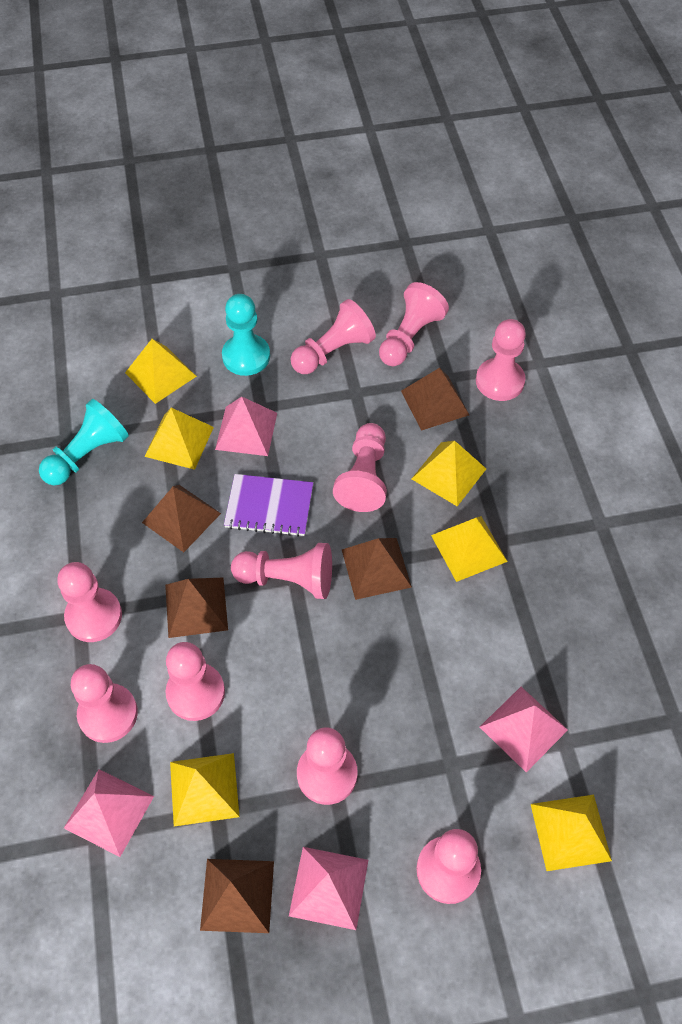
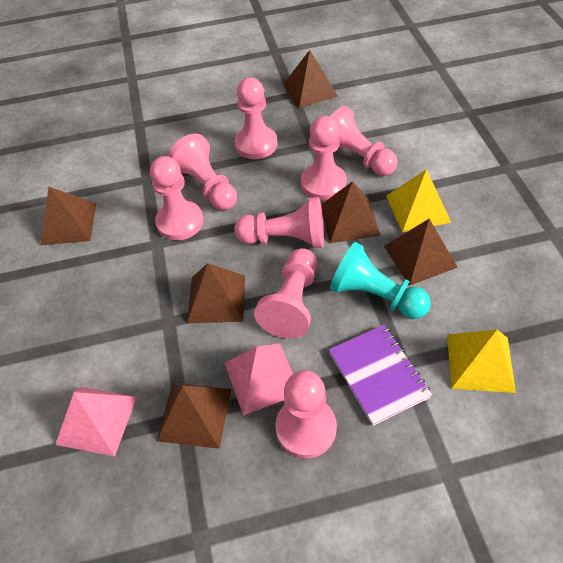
brown pyramid: [142,485,221,552] [165,578,228,638] [200,859,274,933] [342,538,412,600] [401,368,469,431] = 5 -> [40,187,96,245] [157,383,231,449] [187,263,245,323] [283,50,338,108] [321,181,381,243] [384,219,458,285] = 6
pink pawn: [57,562,122,642] [71,664,138,743] [165,642,225,721] [231,543,332,599] [290,299,376,374] [297,727,358,805] [333,423,387,512] [379,282,449,366] [416,829,481,904] [476,319,526,401] = 10 -> [150,156,203,240] [168,134,237,210] [234,197,324,248] [235,77,277,159] [254,248,317,339] [275,370,337,458] [301,116,347,200] [330,106,398,176] = 8
pink pyramid: [64,769,154,857] [215,397,277,456] [289,847,368,930] [480,687,568,772] = 4 -> [55,387,137,456] [225,343,293,416] = 2
turquoise pawn: [39,399,129,485] [222,294,270,376] = 2 -> [330,242,431,319] = 1
yellow pyramid: [125,339,197,404] [144,408,214,470] [170,753,240,826] [412,441,486,506] [431,516,508,582] [531,795,612,871] = 6 -> [386,169,451,232] [447,329,516,393] = 2

